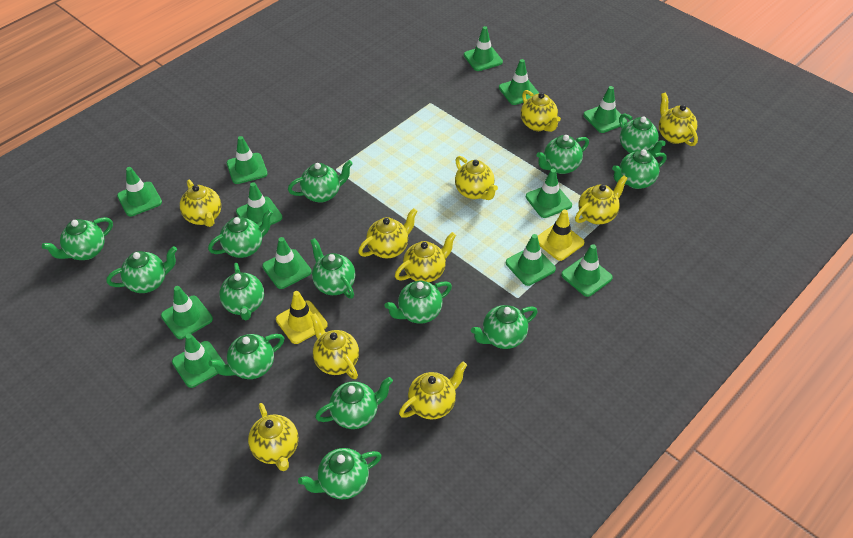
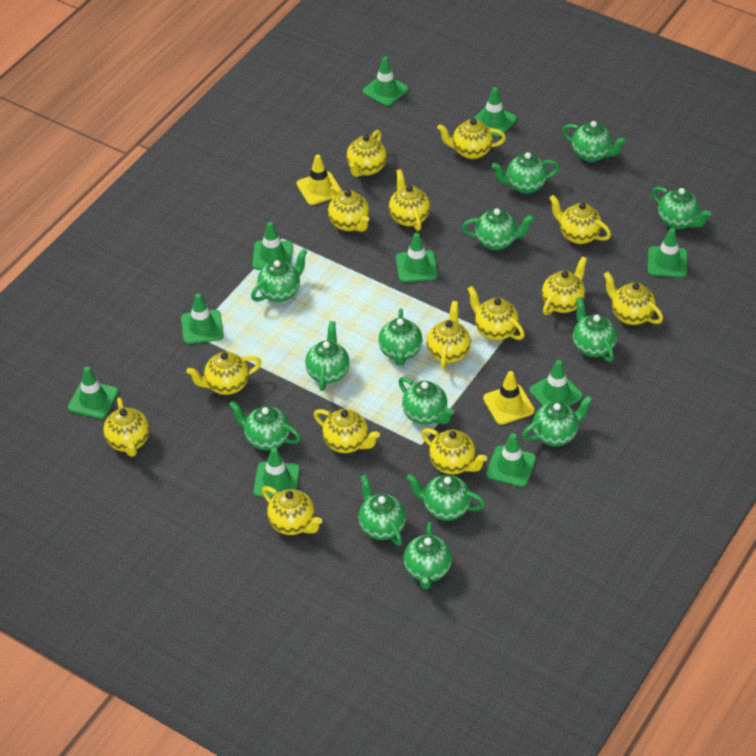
green traffic cone: [117,167,162,217] [161,286,213,339] [172,333,225,388] [227,136,268,184] [236,182,282,226] [262,237,312,289] [464,26,503,71] [499,59,539,105] [506,234,556,286] [526,169,572,218] [561,244,613,297] [583,86,627,133] = 12 -> [68,367,118,419] [181,293,223,344] [252,222,293,270] [253,447,300,498] [363,57,409,106] [396,233,438,282] [474,87,517,137] [486,433,536,487] [529,360,583,406] [648,228,687,278] = 10
yellow teapot: [180,180,221,227] [248,403,298,471] [311,313,359,379] [358,208,418,258] [395,232,456,282] [399,362,467,419] [455,156,498,200] [521,90,561,132] [575,175,628,224] [659,92,698,146] = 10 -> [103,398,149,457] [186,351,262,395] [262,486,322,535] [314,409,380,453] [328,186,369,232] [346,130,387,177] [389,169,430,231] [421,428,487,474] [427,301,471,370] [437,118,506,159] [468,286,525,340] [542,256,587,315] [549,195,611,244] [604,272,663,325] = 14

